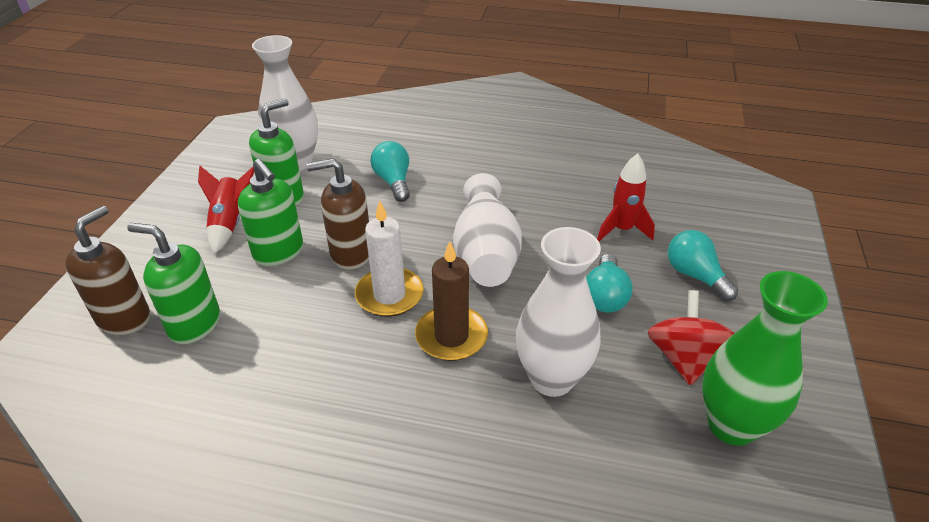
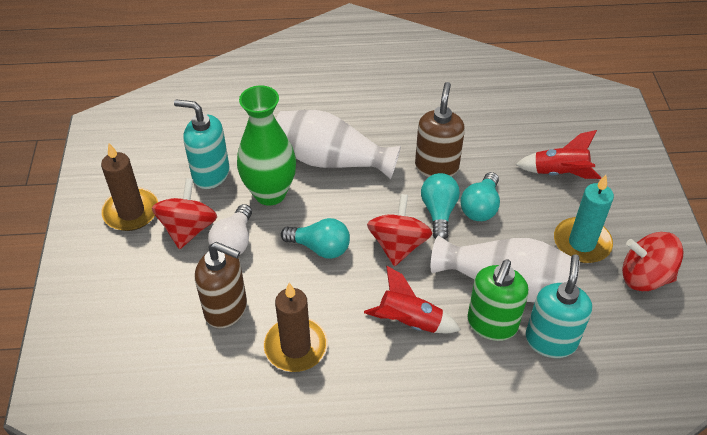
brown candle: [415,241,488,361] = 1 -> [101,143,158,231] [263,283,328,372] = 2
green soap dispenser: [127,223,220,344] [238,159,303,266] [249,99,304,205] = 3 -> [467,259,529,341] = 1
red spinning top: [648,290,734,385] = 1 -> [152,178,217,249] [367,194,432,266] [622,232,684,291] = 3
turquoise candle: none = 0 -> [554,175,614,263] = 1
turquoise soap dispenser: none = 0 -> [174,99,230,189] [525,254,592,358] = 2
white candle: [355,200,424,317] = 1 -> none = 0
white light bulb: none = 0 -> [208,204,252,254] = 1
white vase: [252,35,318,171] [453,173,522,287] [516,227,601,397] = 3 -> [276,110,401,179] [431,236,580,302] = 2

